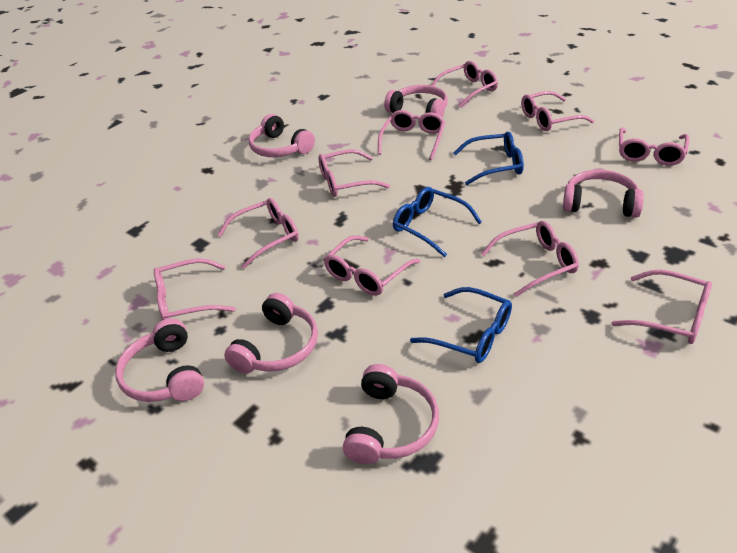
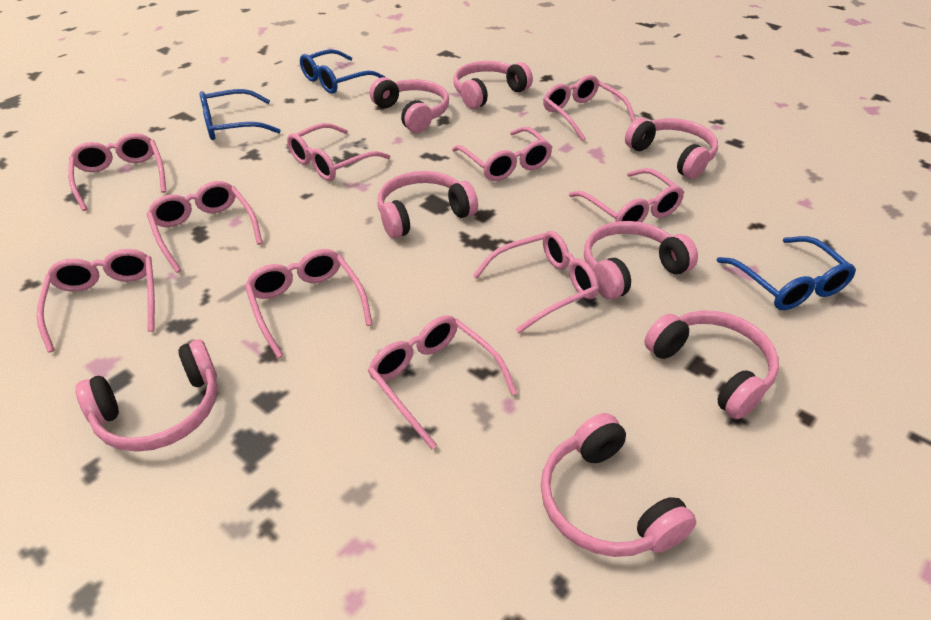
pink headphones: [115,318,204,402] [224,293,318,373] [249,114,315,157] [343,364,439,464] [384,85,448,118] [563,170,644,218] = 6 -> [75,339,218,452] [370,77,449,133] [378,171,478,239] [453,61,533,109] [541,413,696,557] [584,221,698,300] [625,118,718,179] [644,310,779,419] = 8

